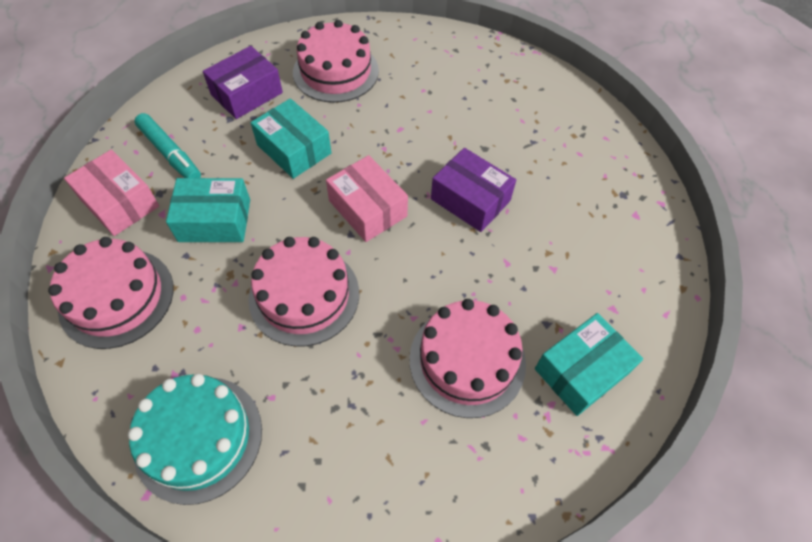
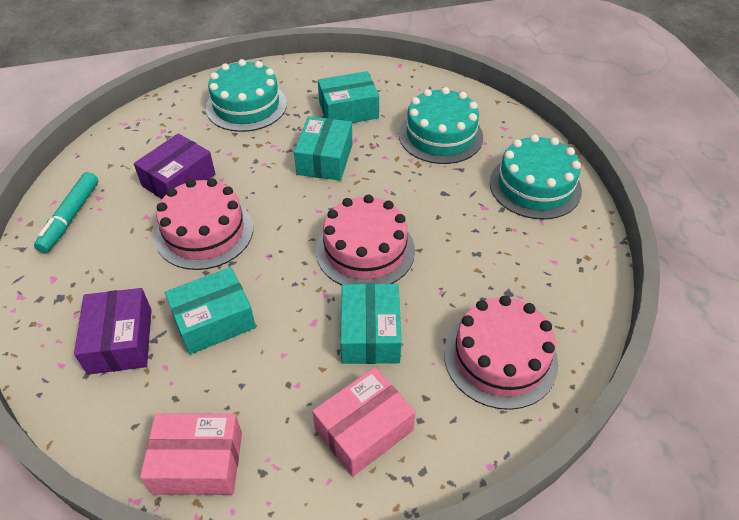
pink cake: [48,237,174,349] [248,237,359,347] [293,20,379,103] [409,299,526,418] = 4 -> [155,178,253,270] [316,195,415,285] [444,295,558,410] = 3
turquoise box: [166,178,250,242] [251,98,331,179] [535,313,643,416] = 3 -> [165,267,256,355] [294,116,352,181] [318,71,379,123] [340,283,402,364] = 4
turquoise cake: [128,374,262,505] = 1 -> [206,59,287,132] [399,87,483,164] [490,134,582,219] = 3

